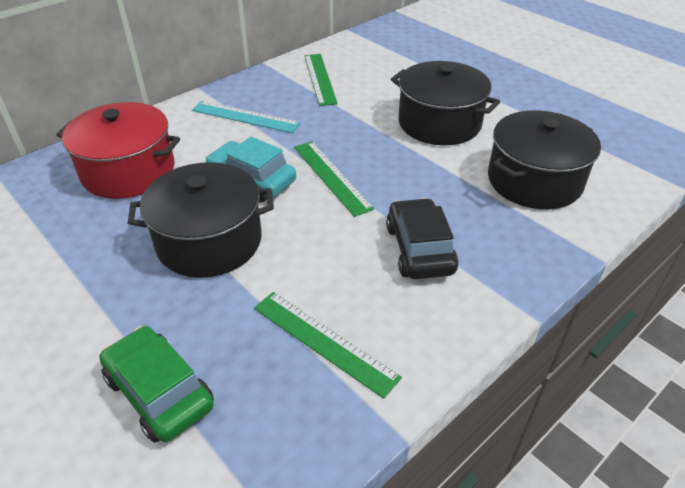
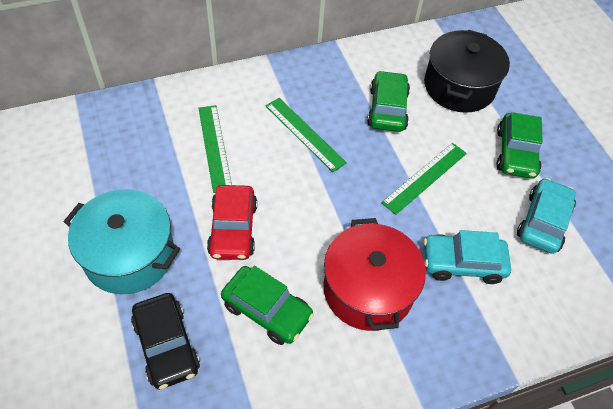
black pot: [128,162,274,278] [391,61,500,145] [488,110,601,209] = 3 -> [424,30,510,113] = 1
green car: [99,326,214,443] = 1 -> [221,266,314,345] [367,71,410,132] [497,112,543,179] = 3
red car: none = 0 -> [207,185,257,260] = 1
turquoise car: [206,137,296,203] = 1 -> [424,230,511,284] [517,178,576,254] = 2
turquoise pot: none = 0 -> [64,189,180,294] = 1
turquoise ruler: [192,101,301,133] = 1 -> none = 0

